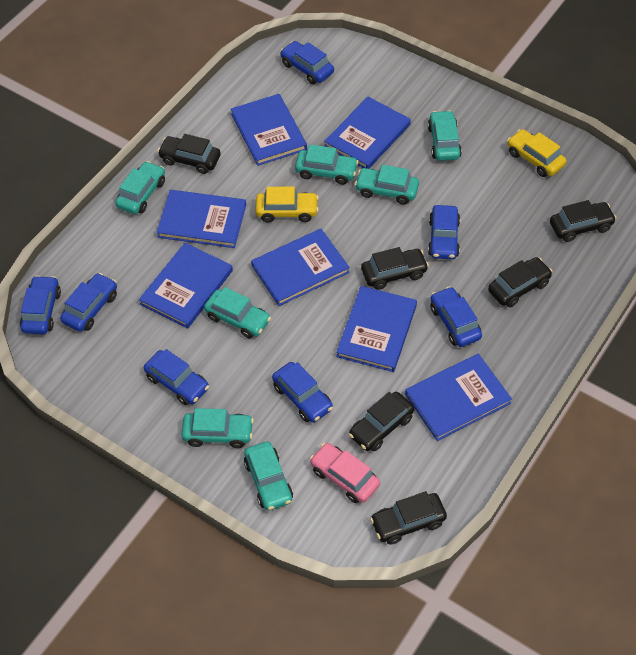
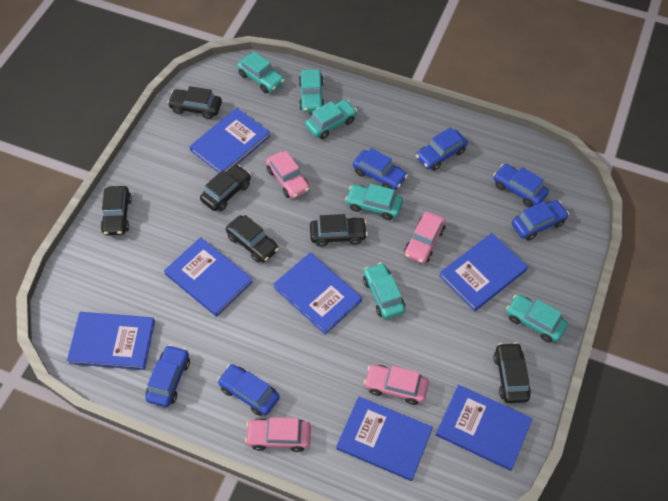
blue car: [20,275,61,334] [60,273,117,332] [144,349,209,405] [272,362,333,422] [280,41,334,84] [428,205,460,259] [430,286,482,347] = 7 -> [145,345,190,407] [217,364,280,416] [353,148,408,190] [416,127,468,171] [493,164,549,207] [512,200,569,241] = 6
pink car: [310,443,380,503] = 1 -> [245,417,311,452] [266,151,310,199] [364,365,429,405] [404,212,445,264] = 4
turquoise car: [115,161,165,214] [181,408,254,448] [204,287,271,338] [244,441,293,511] [295,144,358,185] [355,165,419,205] [428,110,462,161] = 7 -> [237,52,285,93] [299,69,325,112] [305,100,357,139] [345,184,403,220] [363,262,405,319] [506,294,568,343] = 6
yellow car: [255,187,319,222] [507,129,567,177] = 2 -> none = 0

